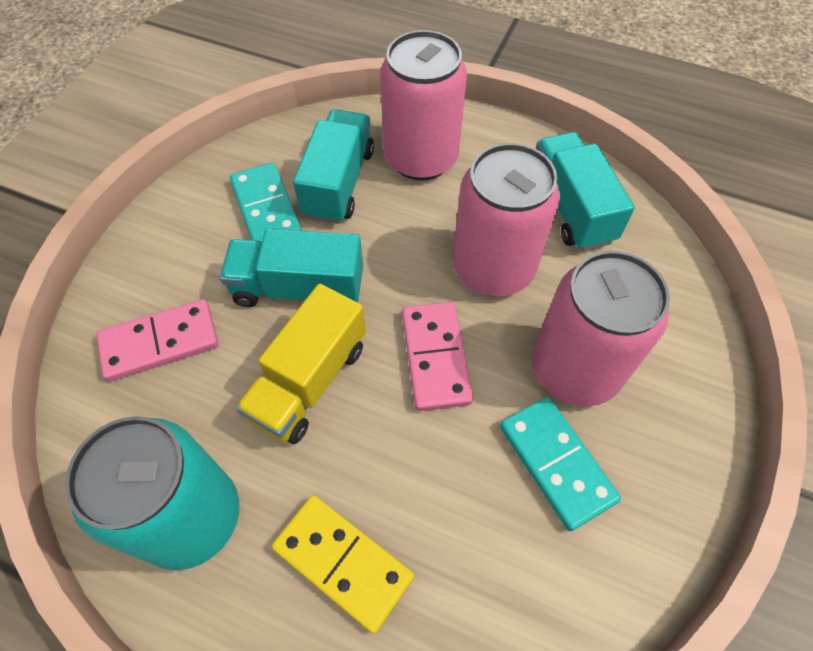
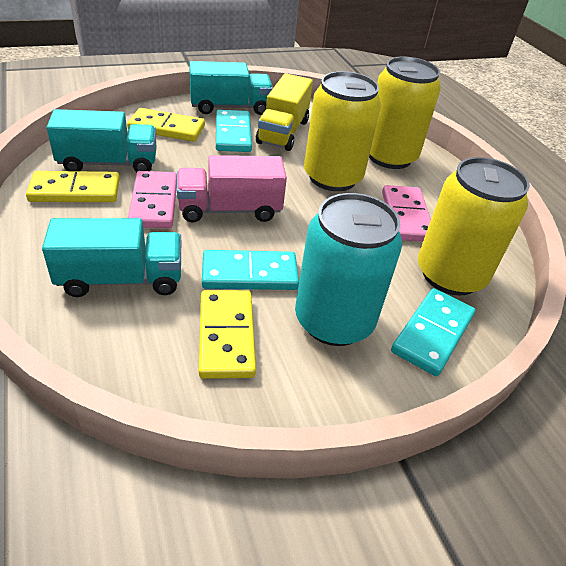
pink can: [380,30,467,180] [453,143,560,296] [532,251,670,406] = 3 -> none = 0
pink truck: none = 0 -> [177,155,287,223] = 1
turquoise domino: [230,162,302,241] [500,397,621,531] = 2 -> [202,250,299,290] [216,110,252,152] [391,288,476,376] = 3
yellow can: none = 0 -> [304,71,381,191] [369,57,441,169] [418,157,530,296] = 3
yellow domino: [272,495,414,634] = 1 -> [26,171,120,202] [127,108,205,142] [199,290,256,379] = 3

